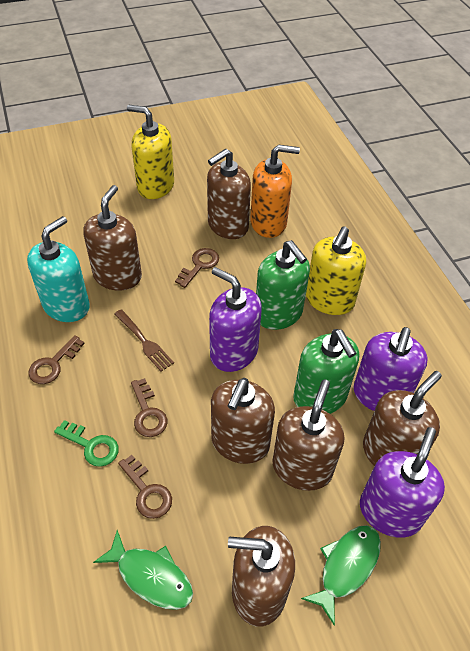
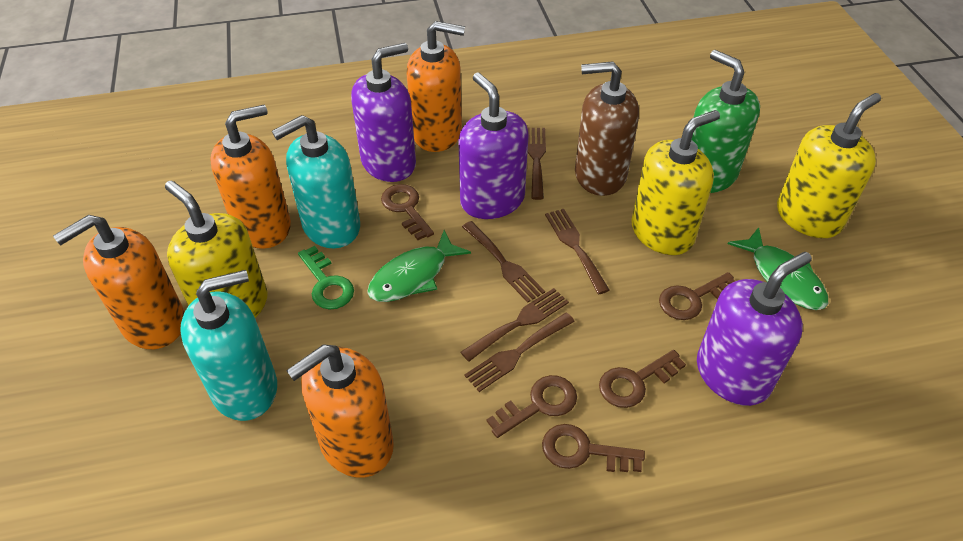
brown fork: [114,309,174,372] = 1 -> [461,288,569,362] [462,221,545,303] [464,313,575,392] [527,128,546,200] [545,209,610,294] = 5
brown key: [28,335,85,384] [118,455,172,519] [131,378,167,437] [175,248,219,288] = 4 -> [381,184,434,240] [487,375,577,438] [542,424,645,472] [599,350,686,408] [659,272,735,320] = 5
brown soap dispenser: [83,185,142,291] [207,149,251,239] [211,378,275,464] [228,526,295,627] [272,380,344,491] [363,371,442,466] = 6 -> [575,61,639,196] = 1
green soap dispenser: [256,240,310,330] [293,329,359,414] = 2 -> [692,50,760,193] = 1
orange soap dispenser: [250,144,300,238] = 1 -> [53,215,184,349] [210,105,291,249] [286,344,394,478] [406,21,465,152] = 4
turquoise soap dispenser: [27,216,90,322] = 1 -> [180,270,277,421] [272,115,360,248] = 2
yellow soap dispenser: [127,105,174,199] [306,226,366,315] = 2 -> [165,180,268,318] [631,110,720,255] [777,93,881,238] = 3

